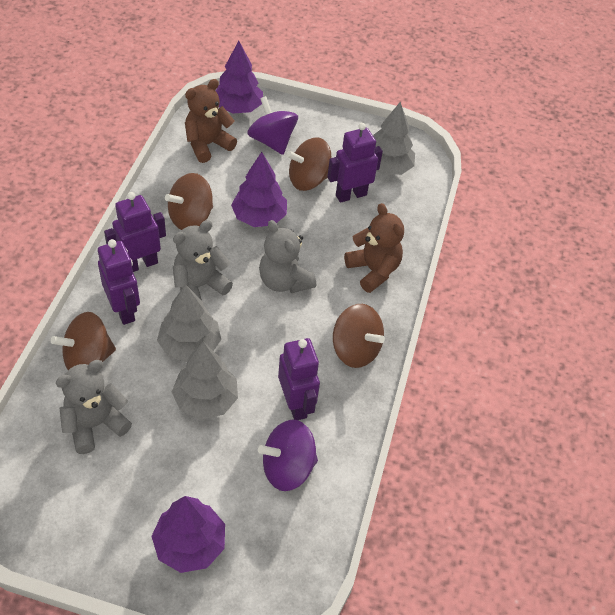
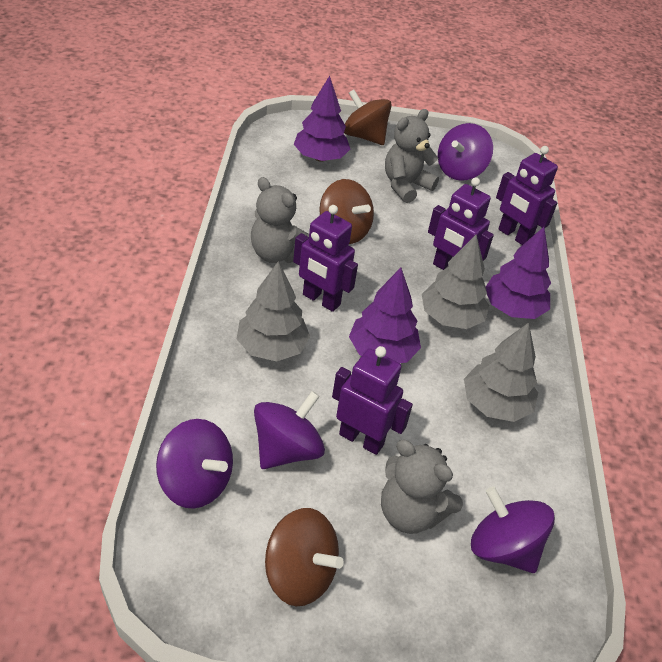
brown spinning top: [51,312,116,370] [165,173,213,230] [286,138,331,191] [333,304,385,368] = 4 -> [265,508,344,606] [319,179,374,244] [344,89,392,145] = 3
brown teddy bear: [185,79,237,163] [344,203,404,293] = 2 -> none = 0
purple spinning top: [247,96,298,155] [258,420,318,491] = 2 -> [156,419,233,509] [254,391,325,469] [438,123,493,181] [471,486,555,573] = 4

